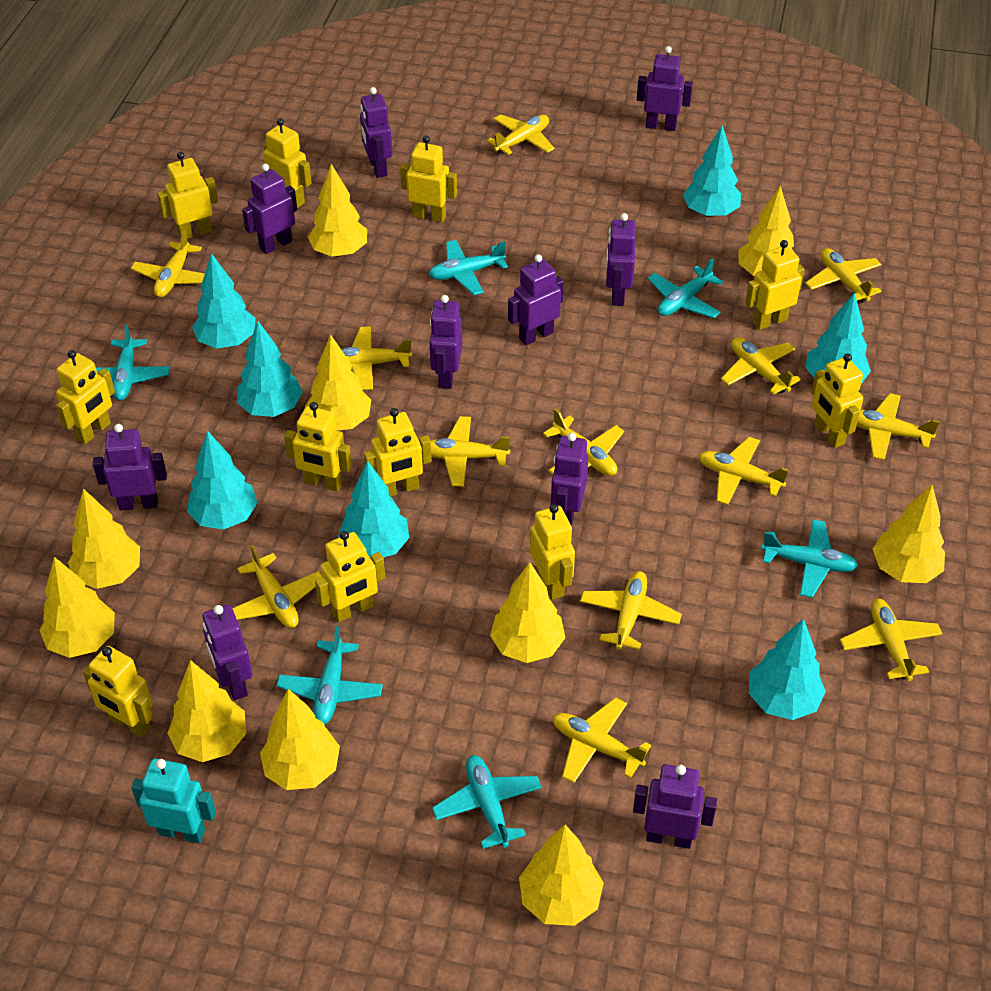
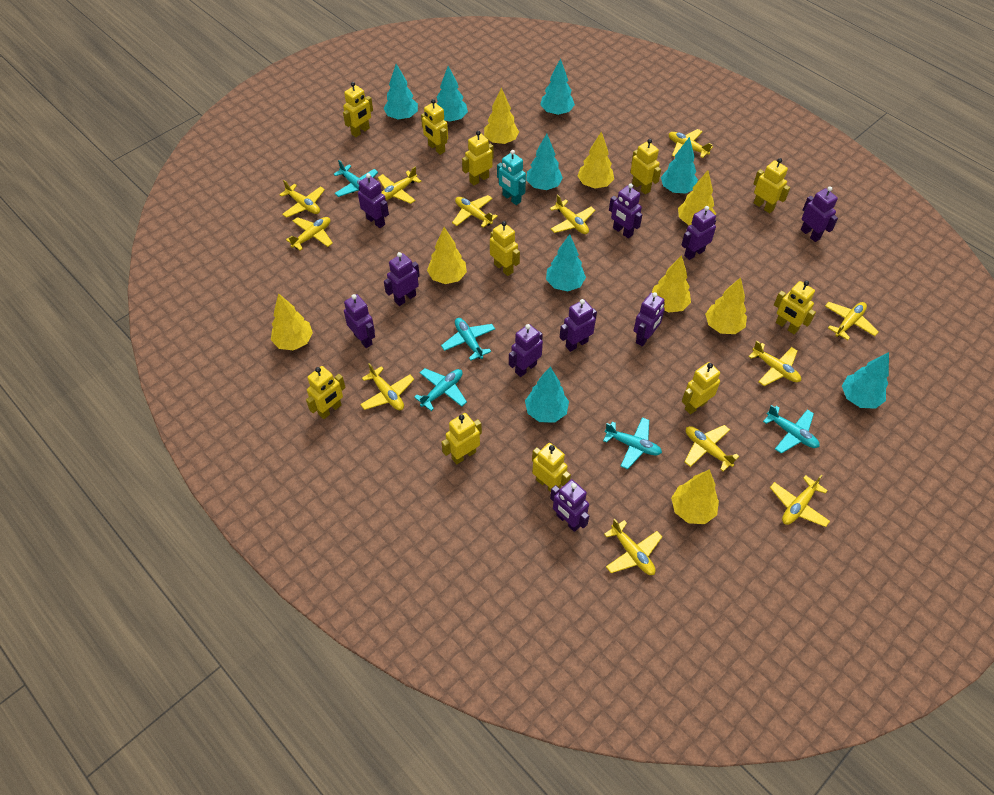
turquoise plane: [96,324,170,401] [276,626,383,724] [429,240,508,295] [432,755,542,849] [648,258,723,318] [761,519,858,598] = 6 -> [334,160,378,197] [414,368,467,411] [441,318,495,361] [603,417,662,469] [763,405,819,454] = 5
turquoise tree: [187,430,258,530] [192,253,256,349] [237,321,303,417] [338,461,409,559] [683,125,741,218] [749,618,826,720] [805,292,871,384] = 7 -> [383,64,418,120] [436,66,468,122] [525,367,569,423] [526,134,563,190] [540,58,575,115] [546,234,586,291] [661,137,698,193] [842,352,889,409] = 8
yellow plane: [131,229,205,297] [232,545,322,628] [341,327,412,390] [430,416,510,487] [487,114,554,155] [543,408,624,476] [553,697,651,783] [580,571,682,650] [699,437,789,505] [721,338,801,395] [805,248,882,303] [840,599,942,681] [857,393,940,460] = 13 -> [279,180,325,218] [286,217,333,251] [360,363,414,410] [378,167,421,204] [452,195,498,228] [550,194,595,234] [604,519,662,575] [669,129,713,158] [685,425,739,472] [748,341,801,386] [770,474,830,527] [825,302,879,340] = 12
yellow tree: [39,557,115,658] [68,489,140,589] [167,660,246,762] [260,689,340,790] [305,334,371,430] [308,164,367,257] [490,562,565,663] [519,825,604,926] [738,186,794,276] [873,485,945,583] = 10 -> [271,293,313,350] [427,227,467,284] [484,87,519,144] [578,131,614,188] [652,255,691,312] [671,469,719,524] [678,170,716,225] [705,277,747,334] = 8

